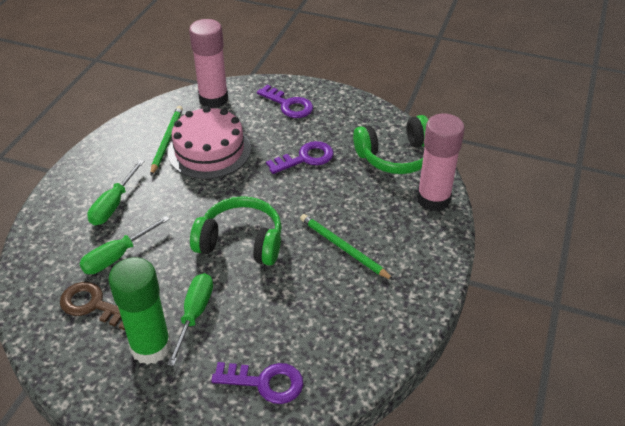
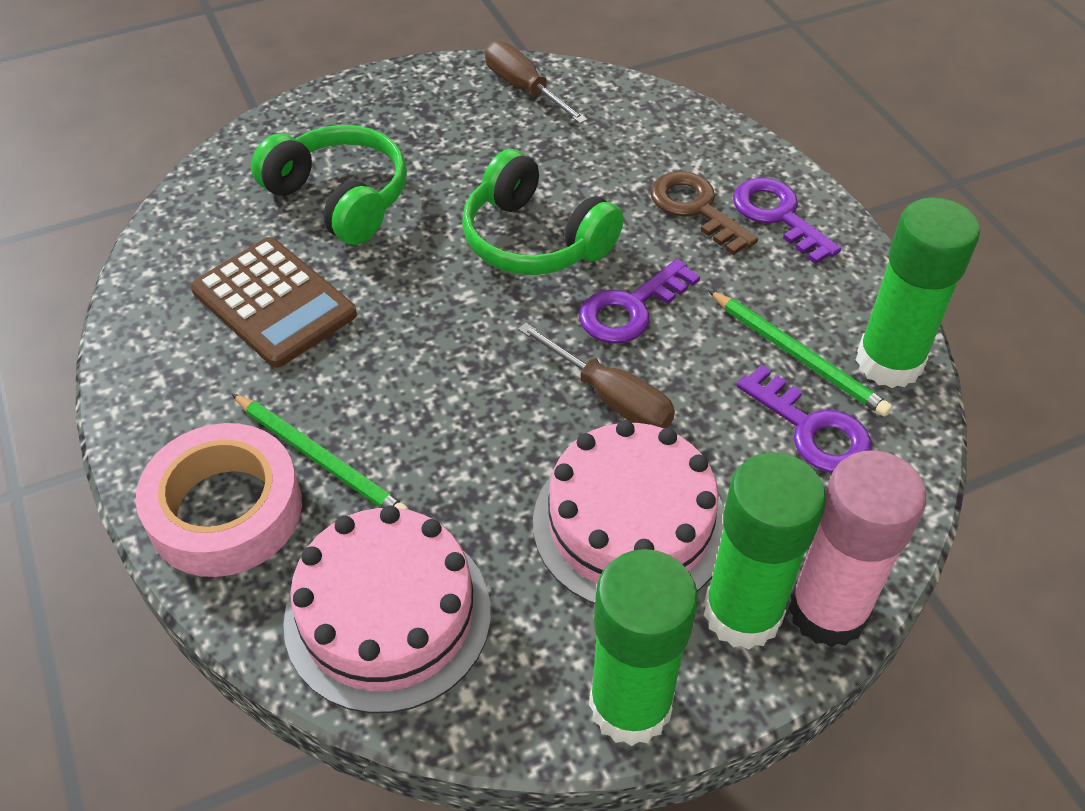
brown calculator: none = 0 -> [190,237,357,368] = 1
brown screwdriver: none = 0 -> [485,41,588,124] [518,323,675,429] = 2
green glue stick: [108,257,171,365] = 1 -> [589,549,698,746] [704,452,826,649] [856,197,980,388] = 3
green screwdriver: [79,216,170,274] [87,160,145,225] [167,273,213,366] = 3 -> none = 0
pink cake: [168,106,251,179] = 1 -> [283,505,491,713] [533,420,724,604] = 2
pink glue stick: [189,19,228,108] [417,113,465,211] = 2 -> [788,450,926,647] = 1
pink tape: none = 0 -> [136,423,302,577] = 1

